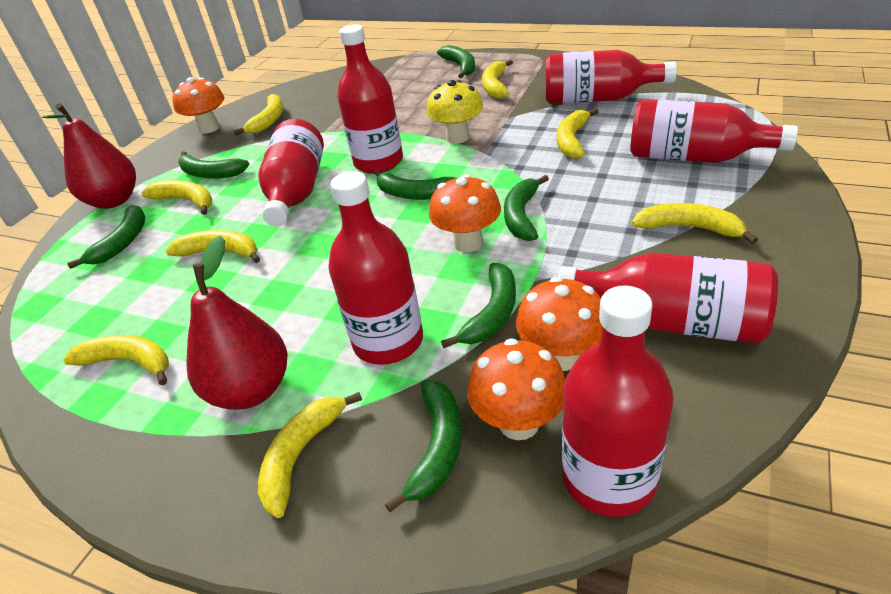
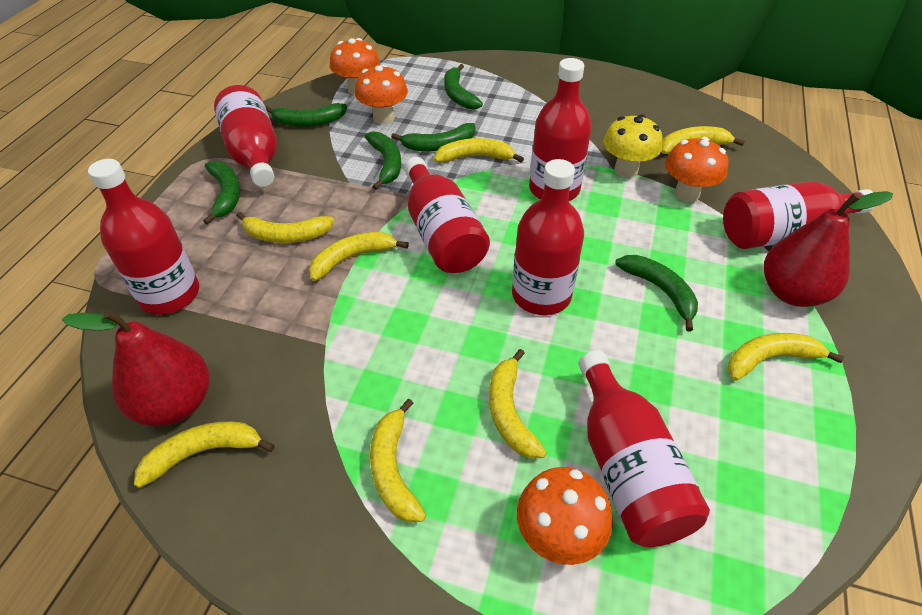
green banana: [67,205,145,269] [178,151,250,179] [373,169,456,200] [385,380,462,512] [437,45,475,78] [441,263,516,348] [504,175,549,241] = 7 -> [203,161,240,225] [265,103,347,127] [364,131,401,190] [391,123,475,151] [444,64,483,109] [615,255,698,332] = 6

